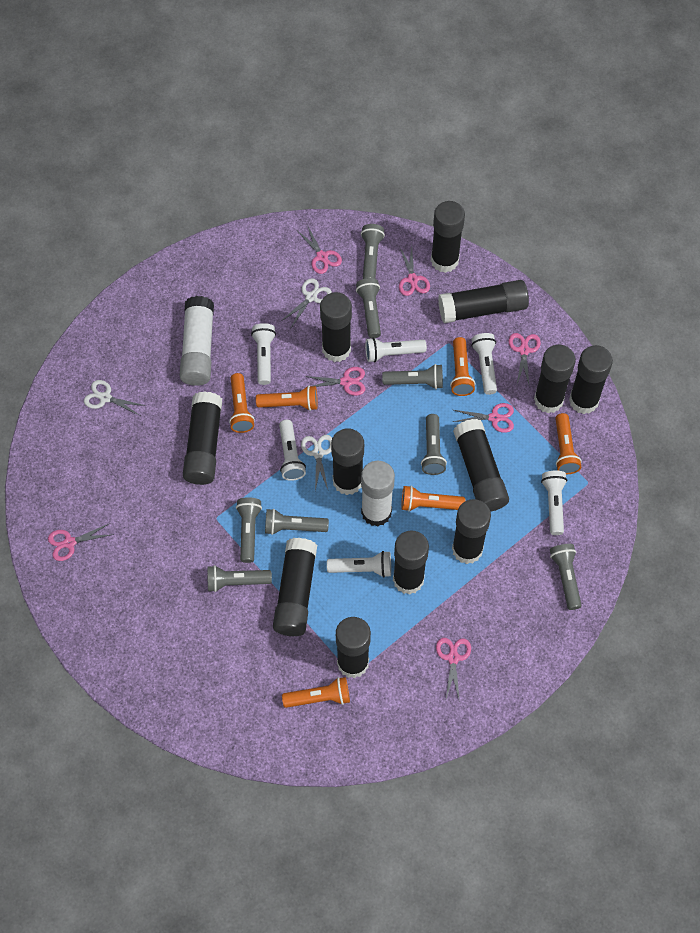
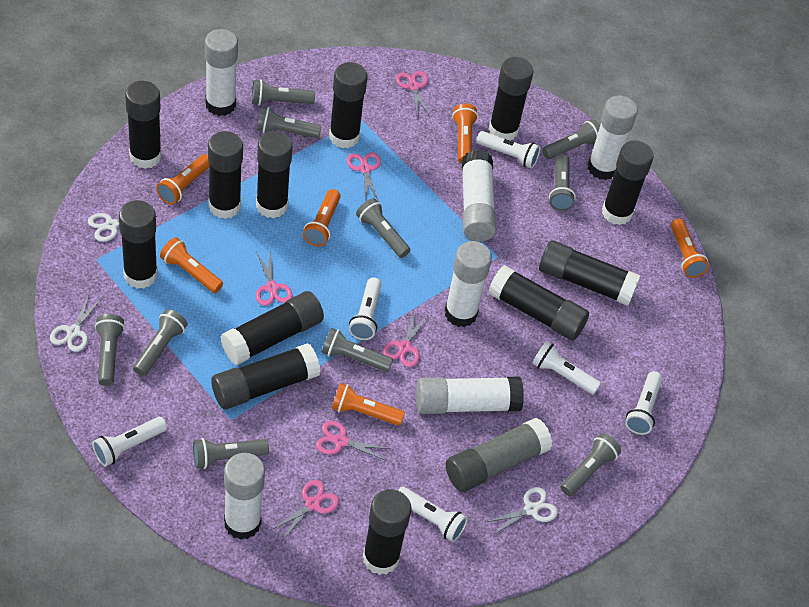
grey flashlight: [207,565,272,592] [236,497,262,563] [265,509,329,535] [356,278,381,338] [361,224,385,279] [382,364,443,389] [421,414,447,475] [550,544,581,610] = 8 -> [95,314,125,386] [133,309,188,376] [193,438,269,469] [252,79,315,106] [257,107,322,138] [322,328,393,372] [356,198,410,258] [542,119,600,159] [549,154,576,211] [561,433,621,496] = 10
grey glue stick: none = 0 -> [446,418,552,492] = 1
pink scissors: [48,523,114,561] [298,225,342,274] [305,367,365,396] [399,245,430,296] [436,638,471,702] [453,403,514,433] [509,333,541,384] = 7 -> [256,249,293,306] [271,480,339,540] [316,421,391,461] [347,152,381,202] [383,309,429,367] [396,71,430,116] = 6
white glue stick: [180,296,214,386] [361,461,395,527] = 2 -> [205,29,238,116] [224,453,265,540] [416,377,524,414] [445,241,492,327] [462,150,496,242] [588,96,638,180] = 6

